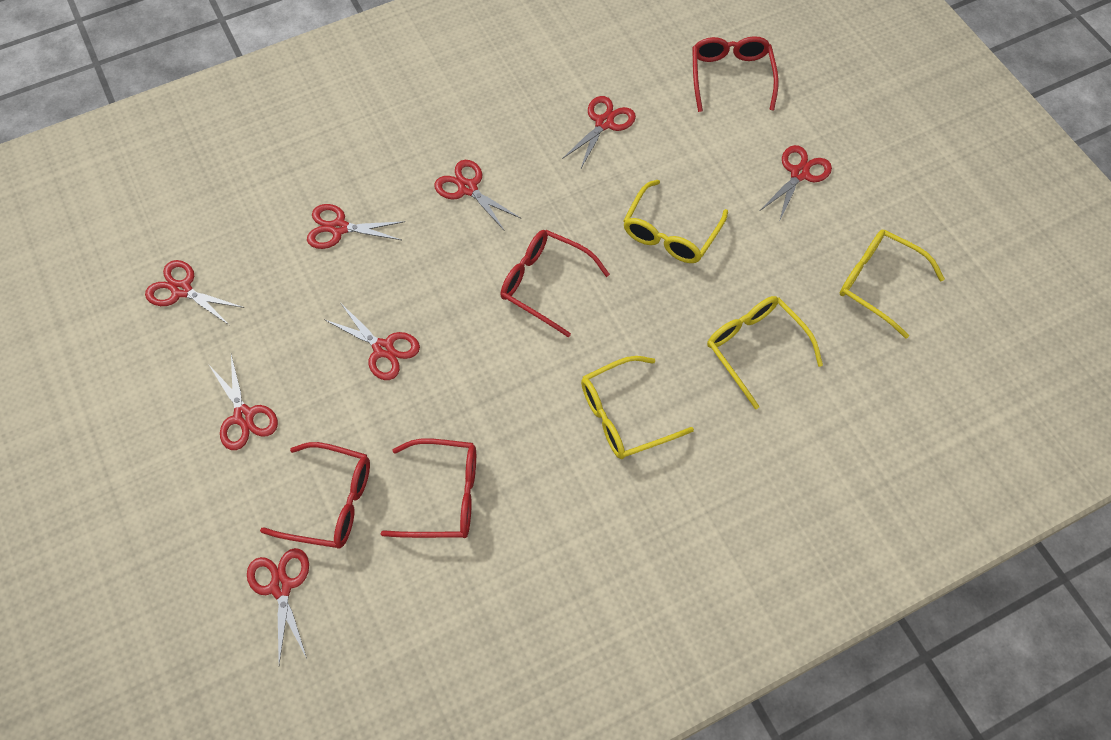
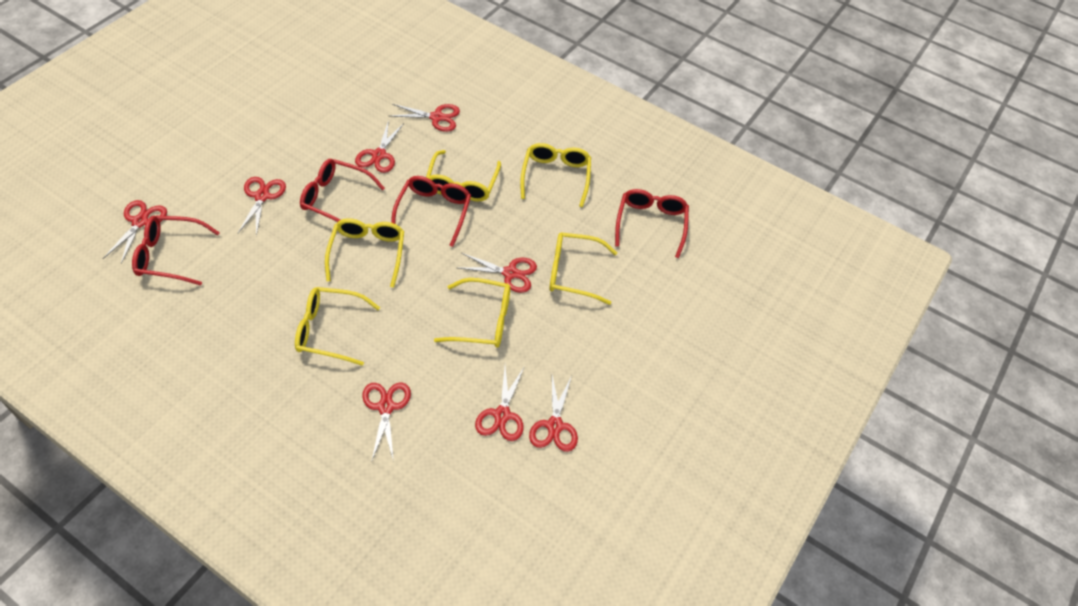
yellow glasses: [581,356,694,459] [623,180,728,263] [707,296,823,409] [840,229,945,339] = 4 -> [295,287,380,366] [325,219,404,288] [426,150,501,202] [434,278,510,348] [520,143,591,207] [549,232,617,305] = 6

